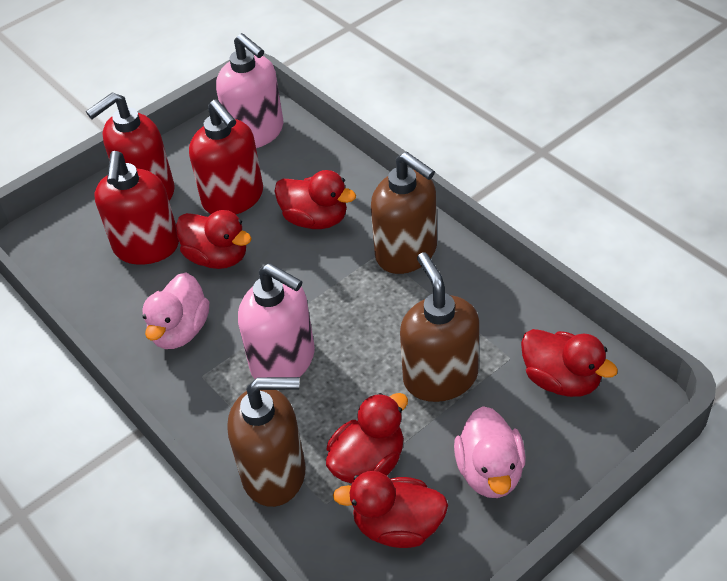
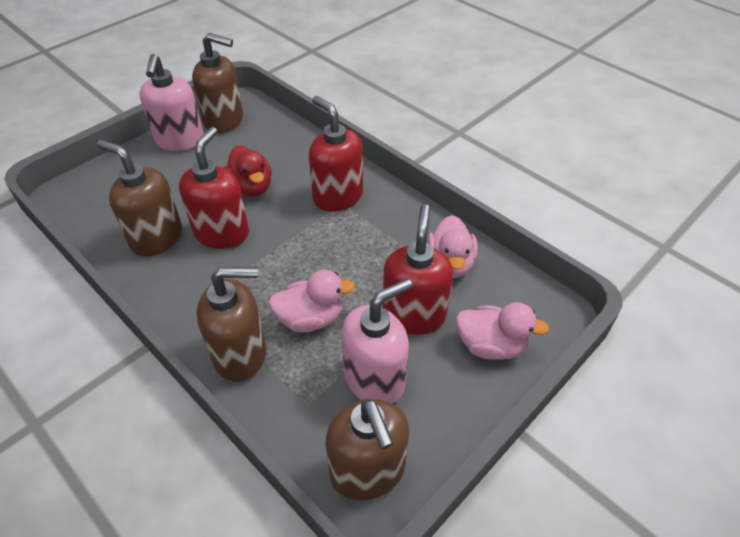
brown soap dispenser: [227,377,306,507] [371,152,437,274] [400,252,479,402] = 3 -> [97,140,182,256] [192,33,243,133] [197,267,266,382] [326,398,409,500] = 4
pink duck: [142,273,209,349] [454,406,526,498] = 2 -> [268,270,355,332] [427,215,478,278] [456,302,549,360] = 3
red duck: [176,210,252,269] [274,170,356,229] [326,393,408,484] [333,471,448,548] [521,329,618,397] = 5 -> [224,146,272,197] = 1

